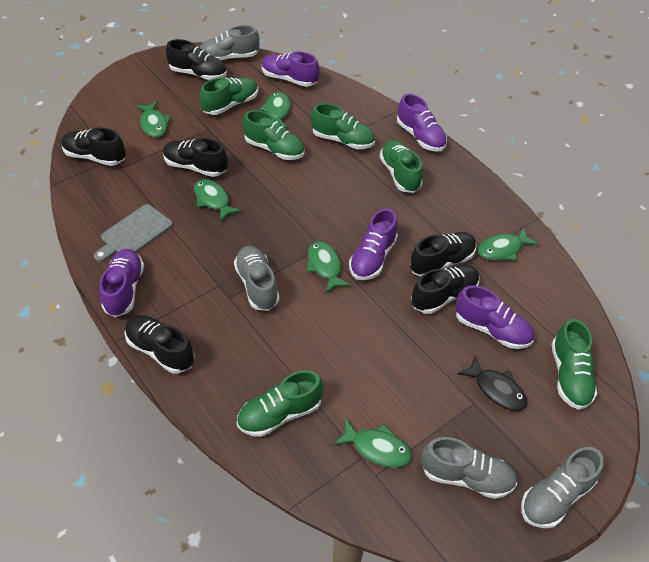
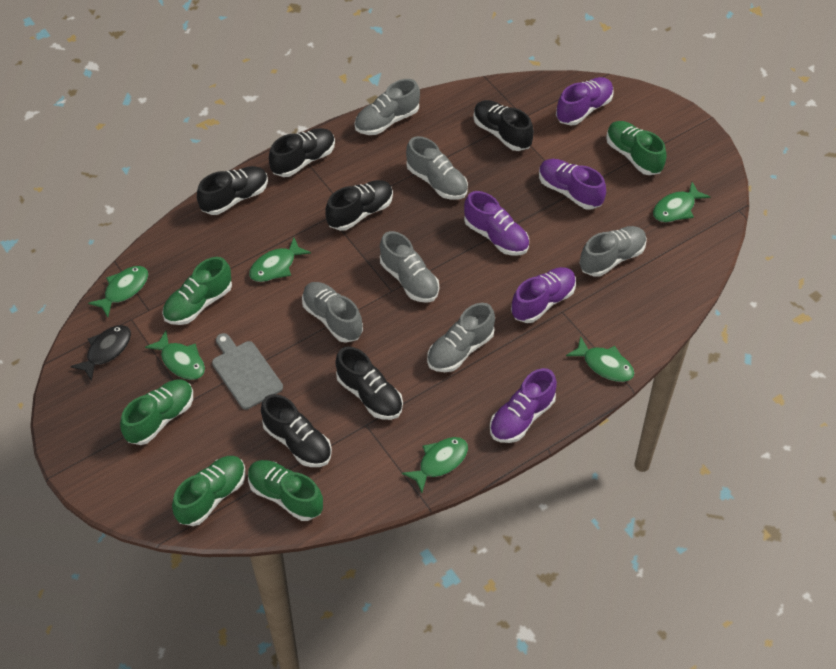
green shoe: [200,77,258,115] [237,370,323,437] [243,110,305,160] [311,103,375,149] [380,140,423,193] [552,319,597,410] = 6 -> [120,379,193,445] [162,257,232,325] [172,456,245,526] [248,460,323,521] [606,121,667,175] = 5
grey shoe: [199,25,260,61] [234,246,279,311] [421,437,517,499] [521,447,604,528] = 4 -> [302,282,363,343] [355,79,420,135] [380,231,439,303] [406,136,468,200] [427,303,495,372] [580,226,647,277] = 6

